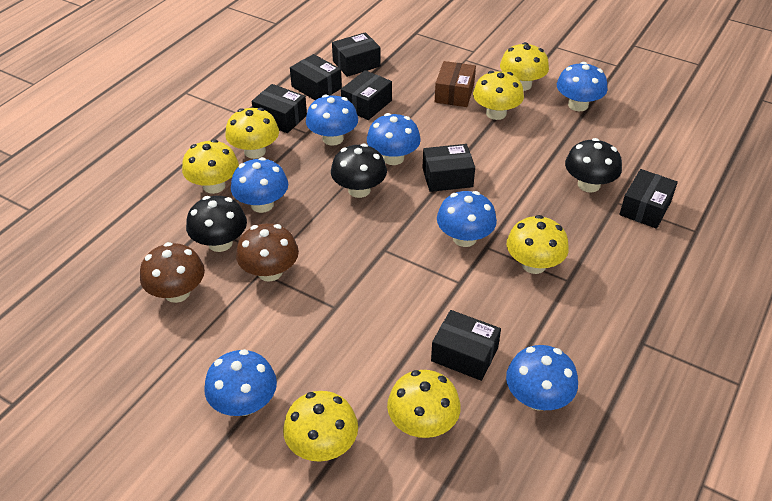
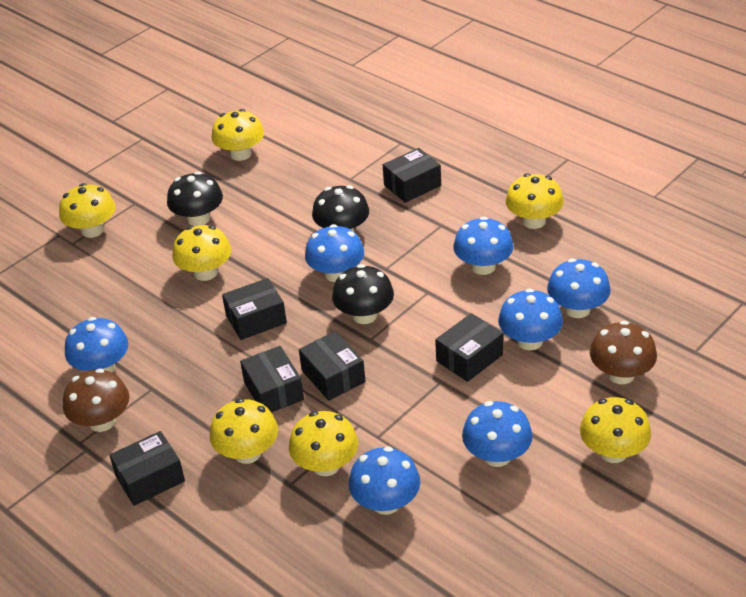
black box: [252,84,307,133] [290,54,342,100] [332,32,381,77] [341,70,392,120] [423,144,475,192] [431,310,501,381] [619,169,678,229] = 7 -> [109,431,185,506] [222,278,287,340] [240,346,304,413] [299,331,366,401] [383,148,441,203] [435,313,503,382] = 6
brown box: [435,61,476,107] = 1 -> none = 0

